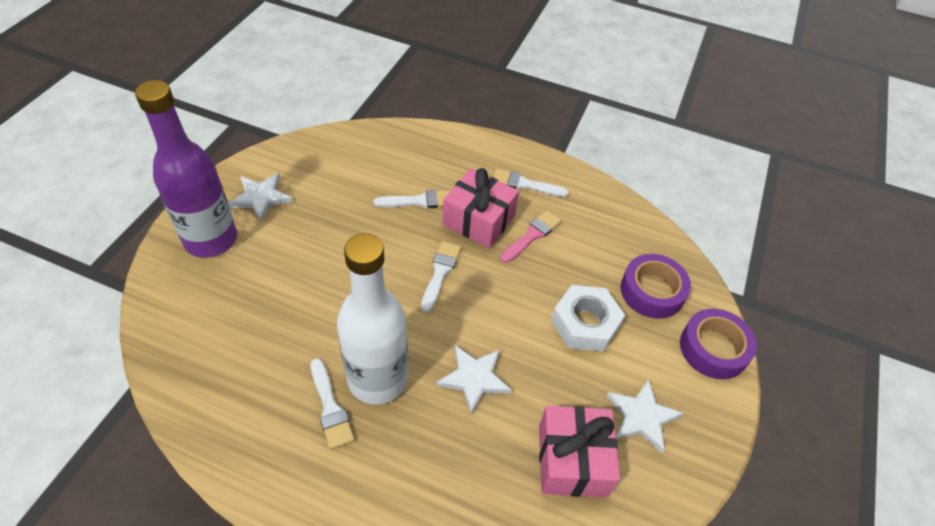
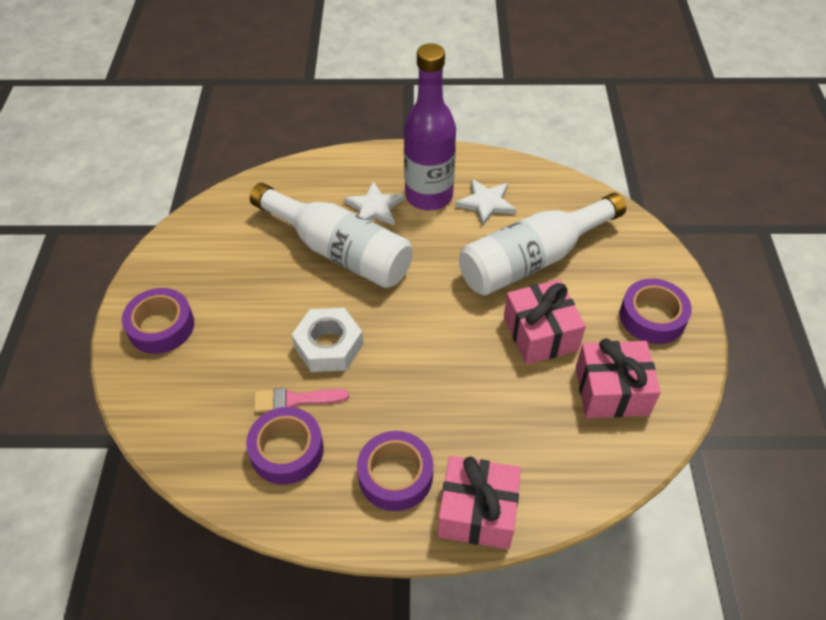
pink gift: [442,168,519,248] [539,406,620,497] = 2 -> [438,456,521,549] [504,279,586,365] [576,338,661,418] = 3
purple tape: [621,254,691,319] [680,309,757,379] = 2 -> [122,288,194,354] [246,407,324,485] [357,431,433,511] [620,279,692,344] = 4
white bottle: [337,233,408,405] = 1 -> [250,183,413,288] [459,193,626,296] = 2
white brush: [311,358,354,449] [374,190,451,208] [421,241,461,312] [493,168,569,197] = 4 -> none = 0
white star: [228,173,293,222] [436,345,511,414] [607,379,683,453] = 3 -> [344,181,404,226] [455,179,516,226] = 2

